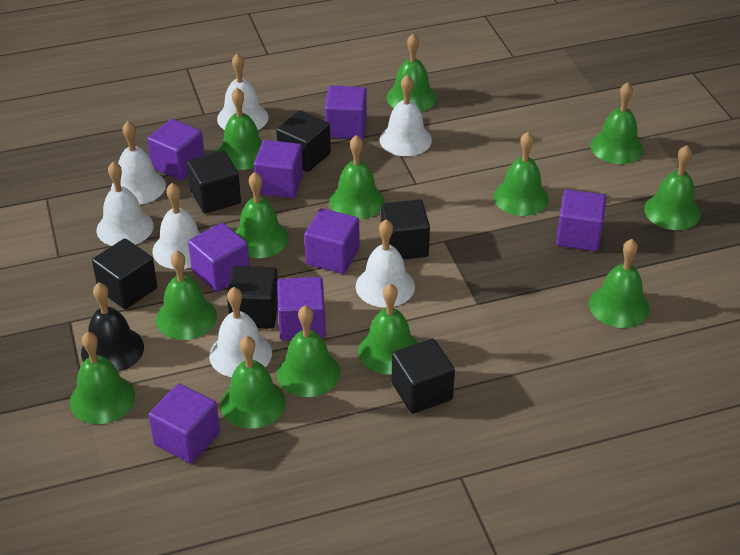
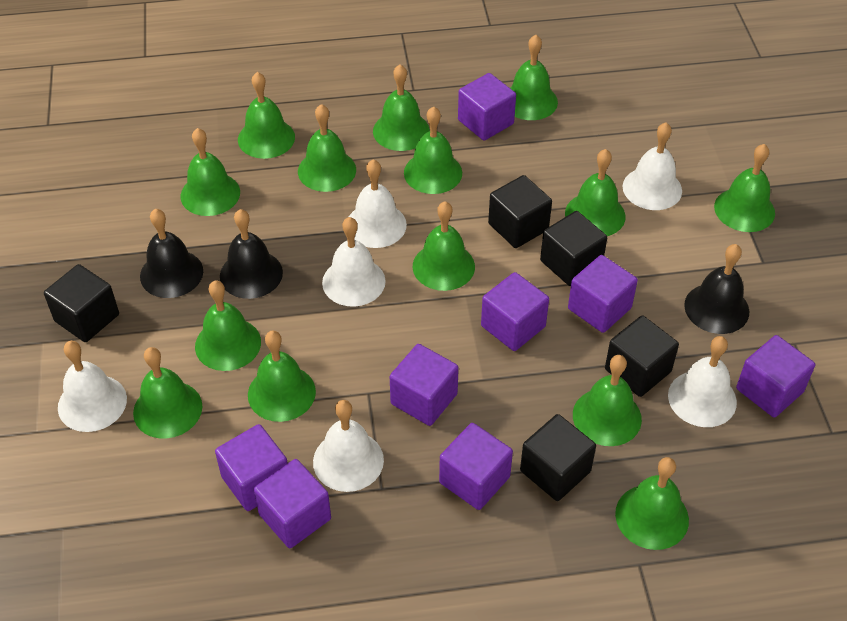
black bell: [81,283,144,372] = 1 -> [140,209,203,298] [220,209,283,299] [684,244,749,334] = 3
black cube: [92,238,157,309] [187,151,241,213] [227,266,278,329] [276,110,331,172] [381,199,430,259] [392,338,455,414] = 6 -> [44,264,119,342] [488,175,552,248] [520,414,596,501] [540,211,607,286] [605,315,679,397] = 5
green bell: [70,332,135,424] [156,251,217,340] [217,88,262,170] [221,336,286,429] [235,172,289,258] [277,306,340,397] [329,135,385,220] [358,284,418,374] [386,33,437,112] [493,132,549,216] [589,239,650,328] [590,82,644,164] [644,145,701,230] = 13 -> [133,347,202,438] [181,128,240,216] [195,280,261,371] [238,72,295,159] [248,330,316,422] [298,104,356,192] [373,65,430,151] [404,106,462,194] [413,201,475,291] [510,35,558,120] [565,149,625,236] [573,355,642,446] [615,457,689,550] [714,144,775,232] = 14
white bell: [97,161,154,246] [111,121,166,205] [152,183,200,269] [209,287,272,377] [217,53,269,130] [356,219,415,308] [380,75,432,156] = 7 -> [58,341,127,432] [313,400,384,492] [322,217,386,307] [349,159,407,248] [623,122,682,210] [668,336,737,427] = 6

